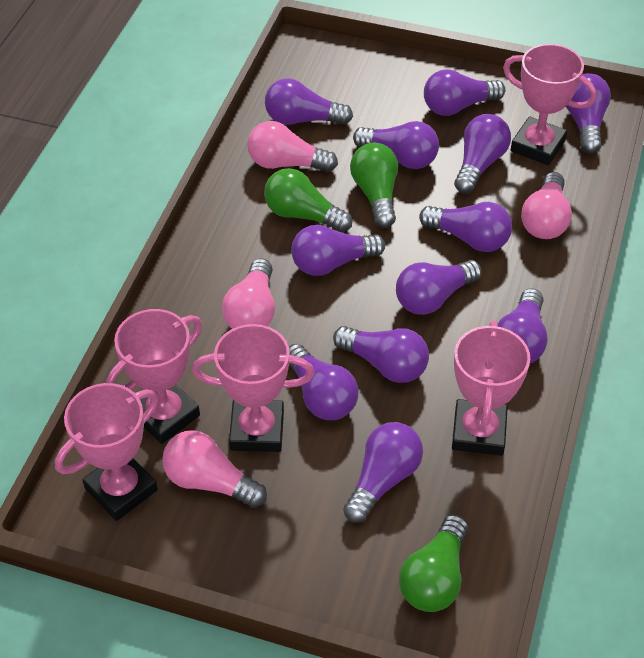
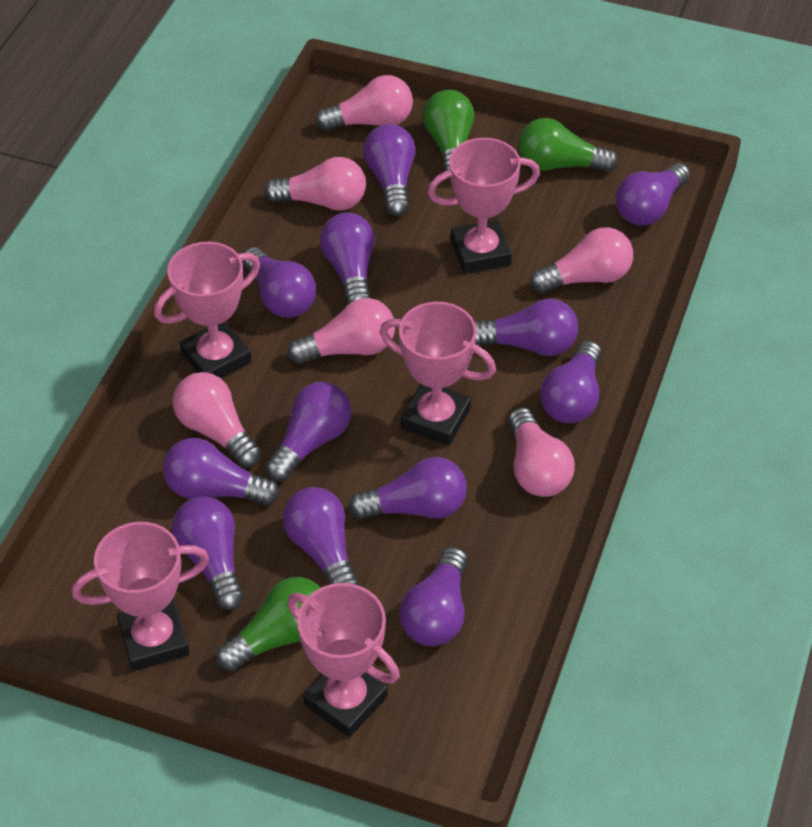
pink light bulb: [162,430,267,508] [222,258,275,329] [247,121,338,172] [521,172,572,239] = 4 -> [173,372,261,468] [264,157,366,211] [288,298,395,364] [316,75,413,131] [508,408,575,497] [530,227,633,293] = 6

